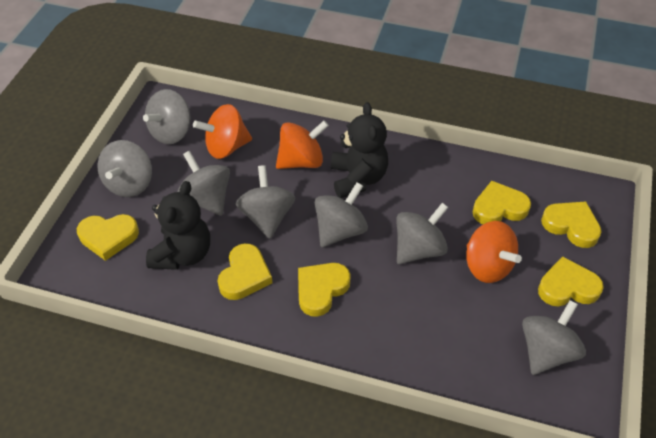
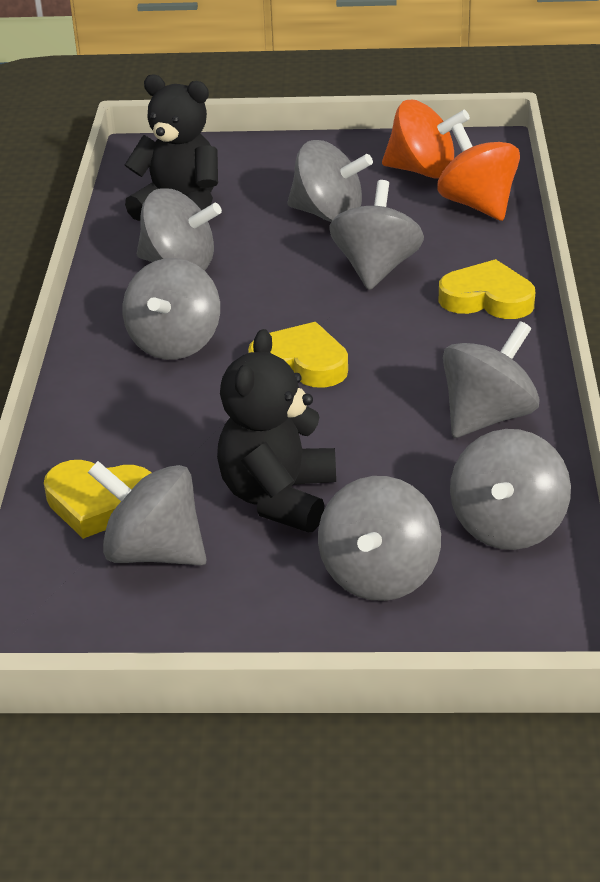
grey spinning top: [97,140,152,197] [143,89,190,144] [177,151,230,216] [236,165,296,239] [315,182,368,248] [397,203,448,264] [522,300,586,375] = 7 -> [88,461,207,566] [123,258,220,360] [137,188,222,271] [287,140,373,222] [318,476,441,601] [329,180,424,290] [443,321,540,438] [450,429,571,550] = 8
orange spinning top: [193,104,252,159] [276,120,329,169] [466,221,522,283] = 3 -> [382,100,470,179] [437,123,520,221] = 2
yellow heart: [77,214,139,261] [218,243,272,300] [298,263,351,317] [473,181,531,224] [538,256,604,307] [541,201,602,248] = 6 -> [44,460,152,539] [248,322,348,388] [439,259,535,319] = 3

